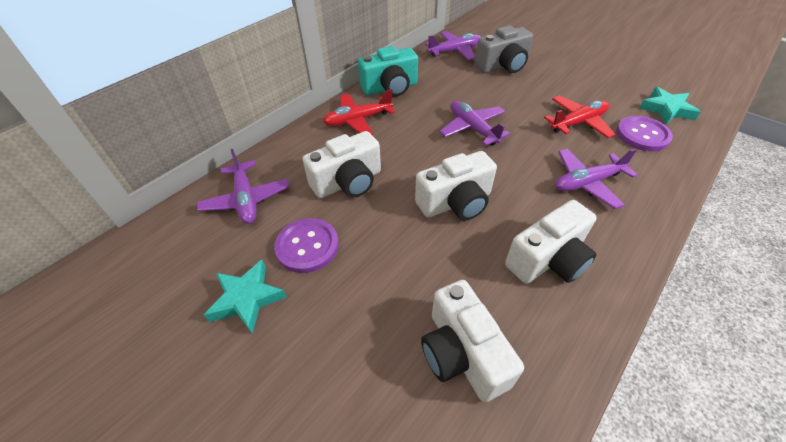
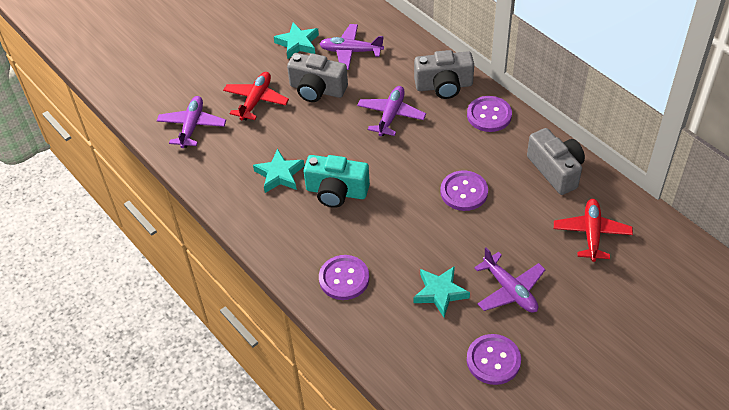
grey camera: [475,25,533,73] = 1 -> [287,53,348,102] [414,50,474,99] [527,128,585,195] = 3
purple button: [274,218,339,273] [616,116,673,151] = 2 -> [319,255,369,300] [440,170,488,211] [467,96,512,132] [467,334,521,385] = 4
turquoise star: [204,260,287,334] [639,87,701,124] = 2 -> [253,149,304,193] [274,22,319,59] [413,266,470,317] = 3
white camera: [302,131,381,198] [415,151,497,220] [421,280,524,402] [505,200,597,284] = 4 -> none = 0

